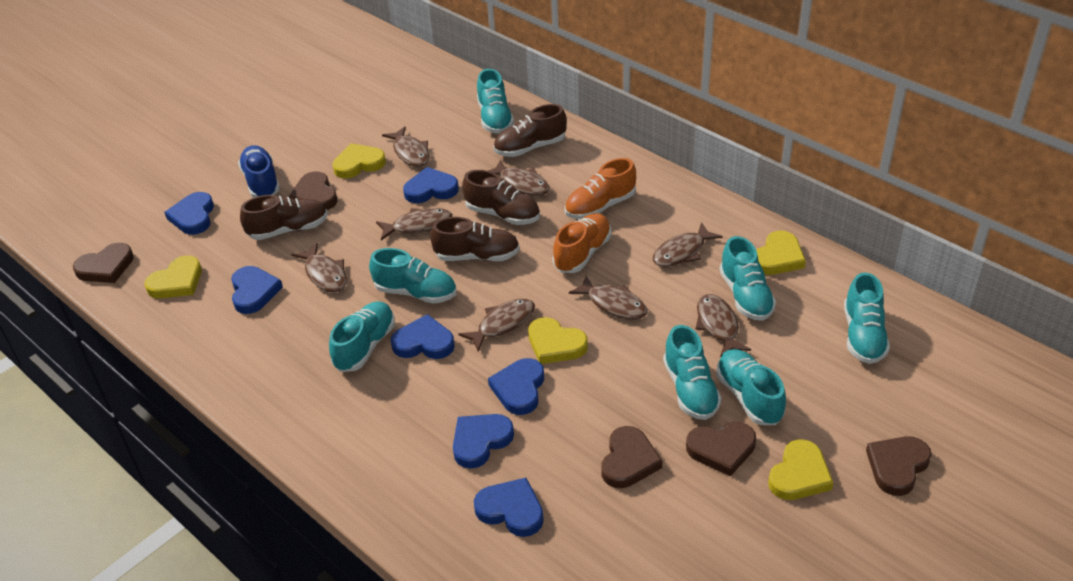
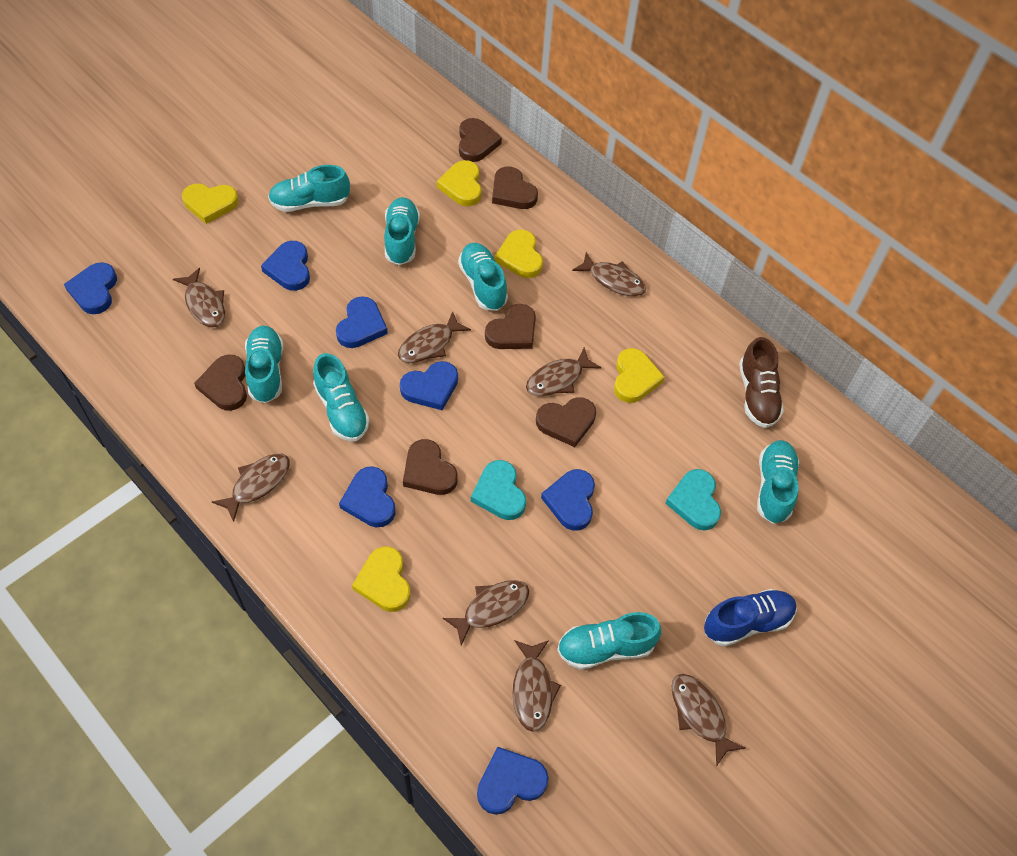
brown heart: [73,243,134,283] [289,171,338,210] [601,426,662,488] [686,422,756,476] [866,436,932,496] = 5 -> [194,355,247,411] [403,439,457,495] [459,118,502,162] [485,304,536,349] [492,167,538,209] [536,397,596,447] = 6
brown shoe: [240,195,328,240] [430,217,520,261] [462,170,540,225] [494,104,567,157] = 4 -> [739,337,784,428] = 1
orange shoe: [552,213,611,273] [564,158,636,219] = 2 -> none = 0
turquoise heart: none = 0 -> [471,460,526,520] [665,469,721,530] = 2

